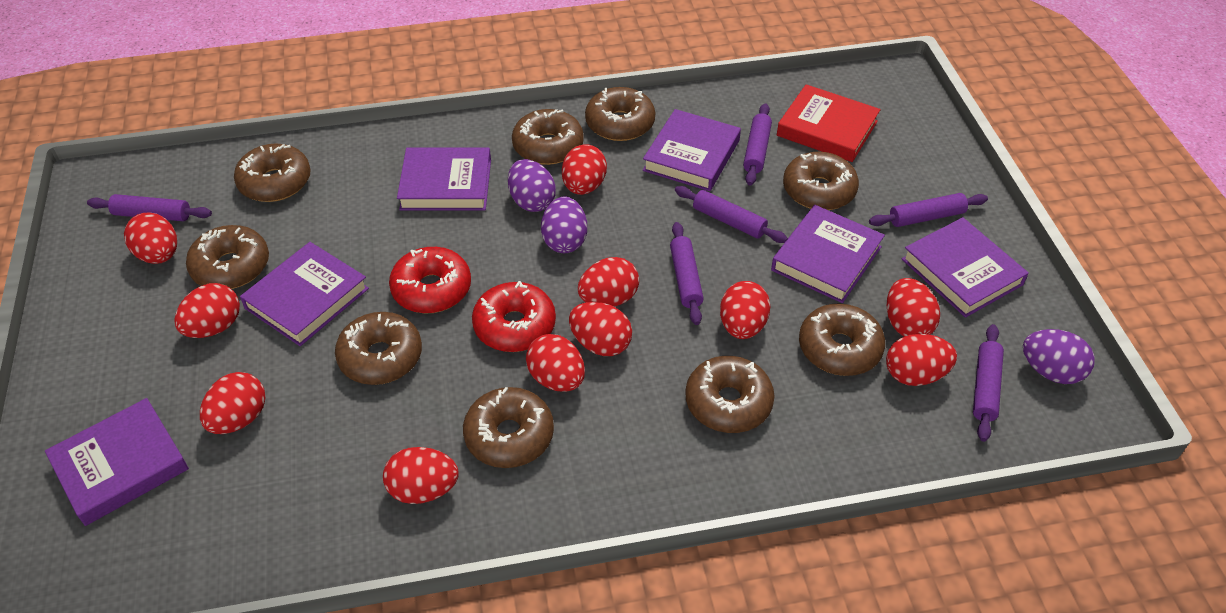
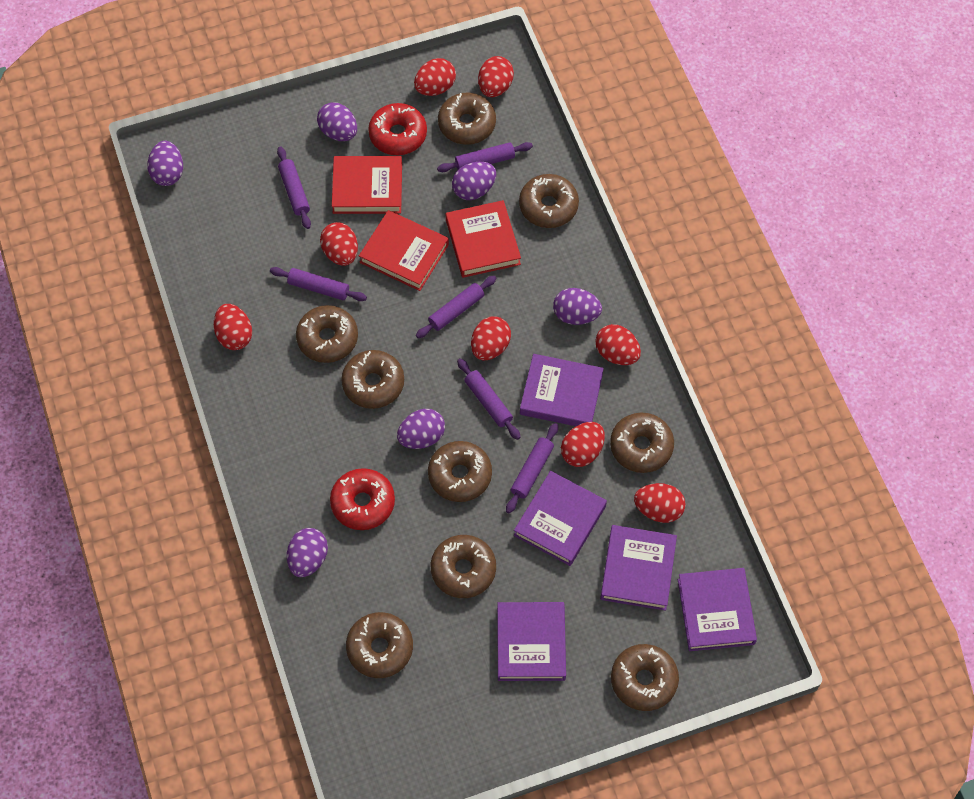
purple book: [45,398,189,526] [240,242,369,346] [397,148,491,211] [643,109,741,191] [771,205,885,303] [902,217,1029,318] = 6 -> [497,602,566,681] [514,471,607,566] [520,354,604,426] [600,525,677,611] [678,568,757,651] = 5
purple egg: [508,159,556,212] [541,196,587,253] [1023,329,1095,384] = 3 -> [147,141,183,186] [287,528,328,577] [317,102,357,141] [397,409,445,449] [452,162,496,200] [553,288,602,325] = 6
red book: [777,84,881,162] = 1 -> [332,156,402,214] [359,210,449,291] [446,200,521,278] = 3
red egg: [124,213,177,264] [174,283,240,338] [200,372,265,434] [383,447,459,504] [526,334,585,392] [562,144,607,195] [569,302,632,356] [578,257,639,307] [720,281,771,339] [886,334,957,386] [887,278,940,337] = 11 -> [214,304,252,350] [320,222,358,266] [414,58,456,96] [471,316,511,360] [478,56,514,97] [561,422,605,467] [595,324,641,365] [634,483,686,523] = 8

